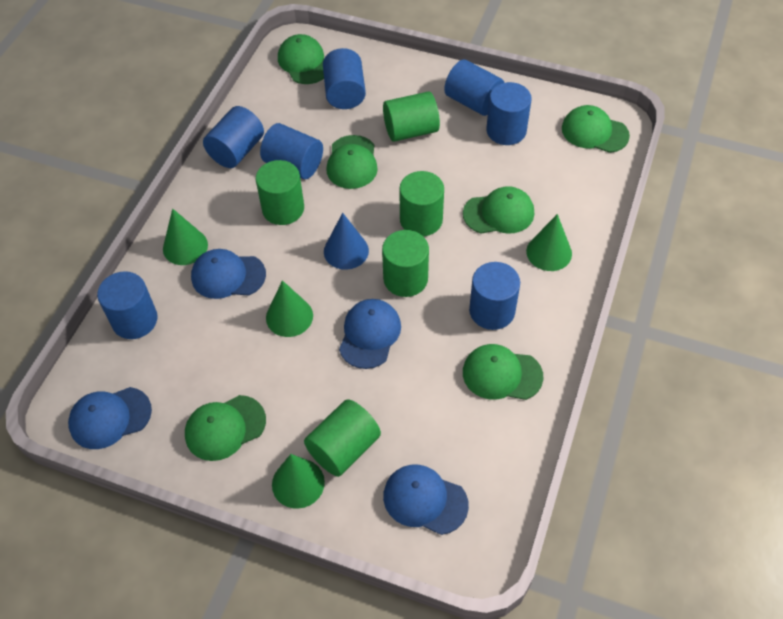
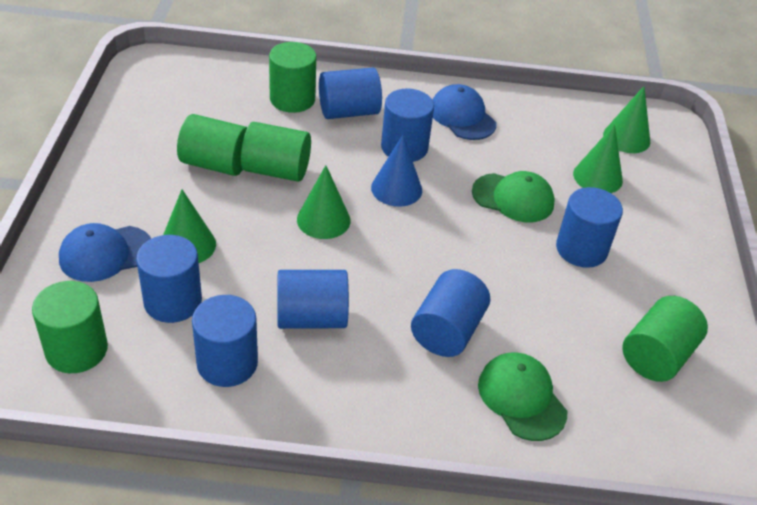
blue cap: [68,387,152,449] [191,249,266,299] [339,299,401,369] [383,465,469,535] = 4 -> [59,223,151,282] [432,84,497,140] = 2
green cap: [185,395,266,461] [278,34,324,84] [326,135,378,189] [463,186,534,233] [463,344,544,400] [562,105,630,153] = 6 -> [472,171,555,222] [478,353,567,441] = 2

